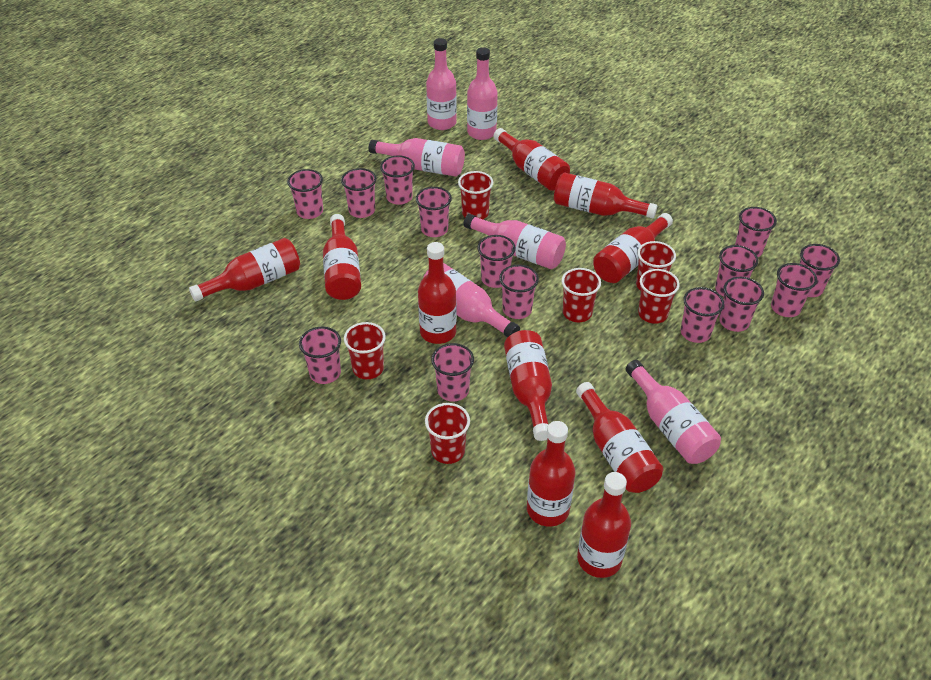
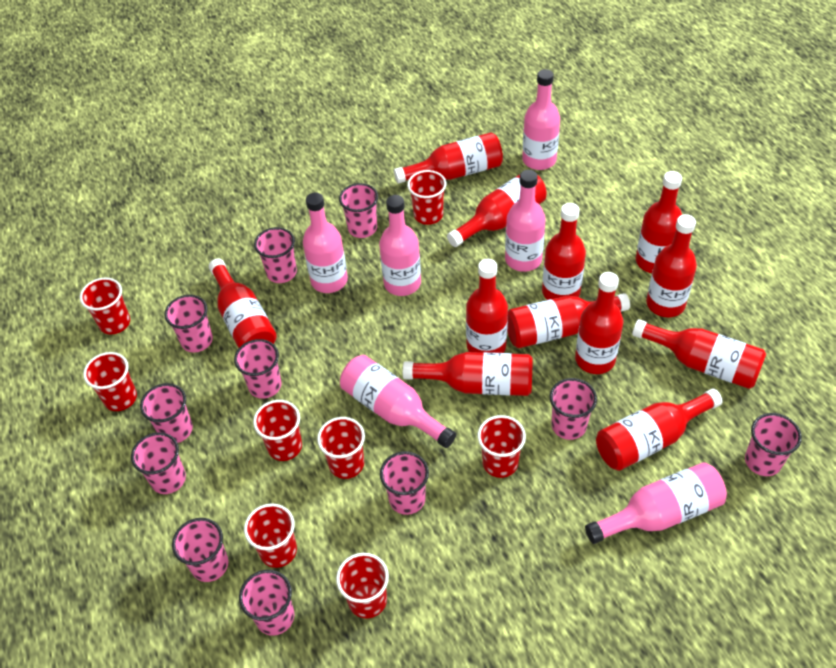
pink cup: [287,169,323,219] [299,327,341,384] [341,168,376,218] [380,155,415,205] [416,187,452,237] [431,343,474,401] [477,235,516,288] [499,265,539,319] [681,287,724,343] [715,245,759,297] [719,277,764,332] [735,207,777,257] [771,263,817,317] [800,244,840,297] = 14 -> [131,432,186,494] [140,383,193,443] [164,295,213,353] [172,518,228,582] [234,339,282,399] [239,570,294,636] [254,227,297,283] [339,183,378,238] [380,451,429,515] [550,378,597,440] [745,413,802,476] = 11
red bottle: [189,238,300,302] [323,214,361,300] [418,242,457,344] [494,128,570,191] [504,330,552,441] [527,421,575,527] [554,172,657,218] [576,382,663,493] [577,472,631,578] [593,213,673,283] = 10 -> [209,258,277,348] [394,132,503,184] [403,352,533,396] [447,174,546,247] [466,259,508,353] [507,293,630,348] [542,203,586,300] [575,272,623,374] [596,388,723,471] [632,319,766,389] [636,171,682,273] [646,214,697,317] = 12
red cup: [344,322,386,379] [425,403,470,464] [458,171,493,219] [562,268,601,322] [636,241,676,291] [638,269,680,324] = 6 -> [80,277,130,335] [83,352,137,411] [244,503,297,568] [253,400,302,461] [317,417,365,479] [336,553,389,619] [407,170,446,225] [478,415,526,478] = 8

